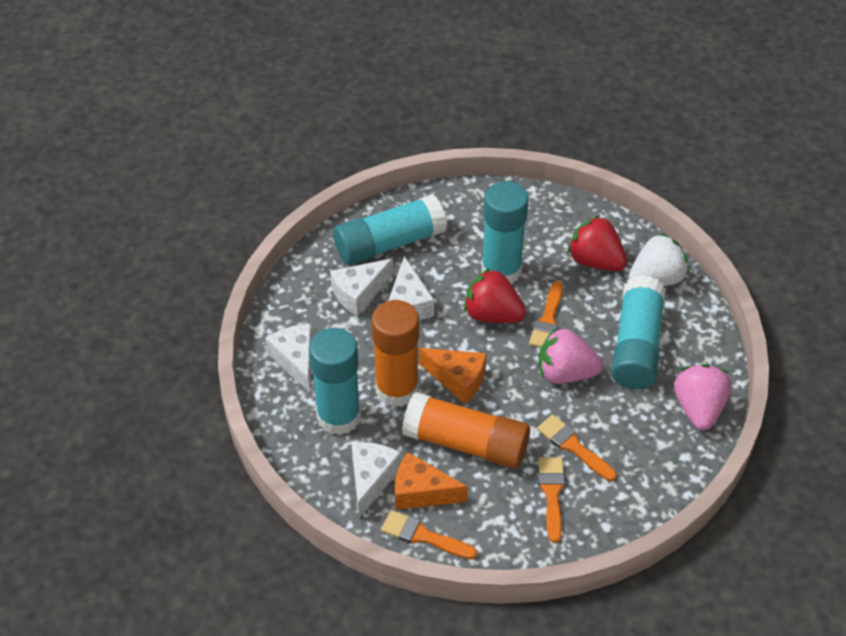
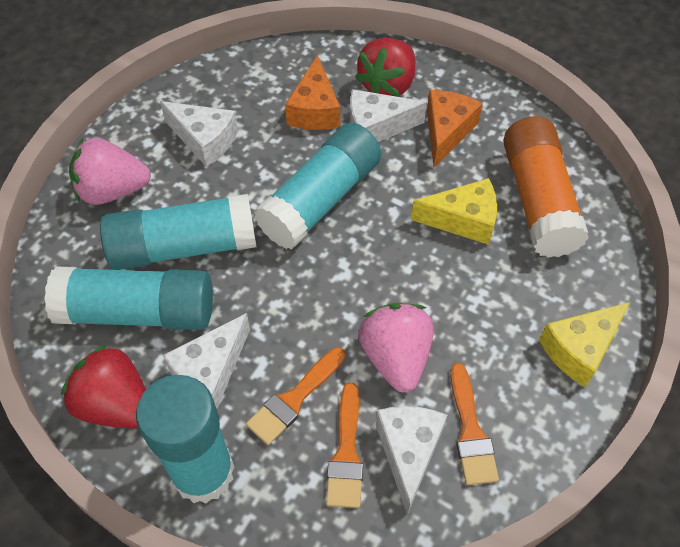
orange brush: [381,510,477,559] [529,281,563,348] [537,415,617,481] [538,457,565,543] = 4 -> [246,347,345,445] [326,383,363,508] [450,363,499,485] = 3
orange glue stick: [371,300,419,407] [402,392,530,469] = 2 -> [503,116,589,258] = 1
white strawberry: [629,233,689,286] = 1 -> none = 0
yellow cheese: none = 0 -> [411,178,497,245] [539,302,630,387] = 2

